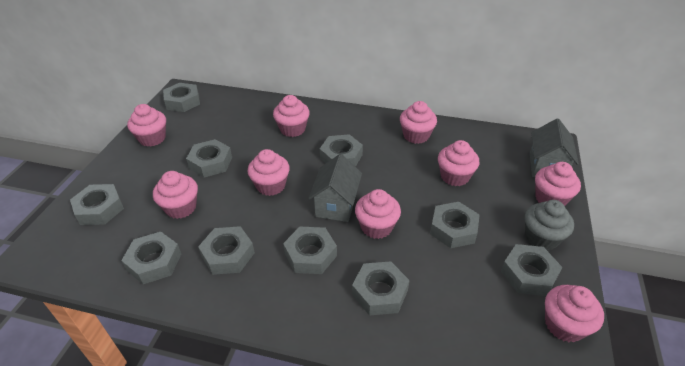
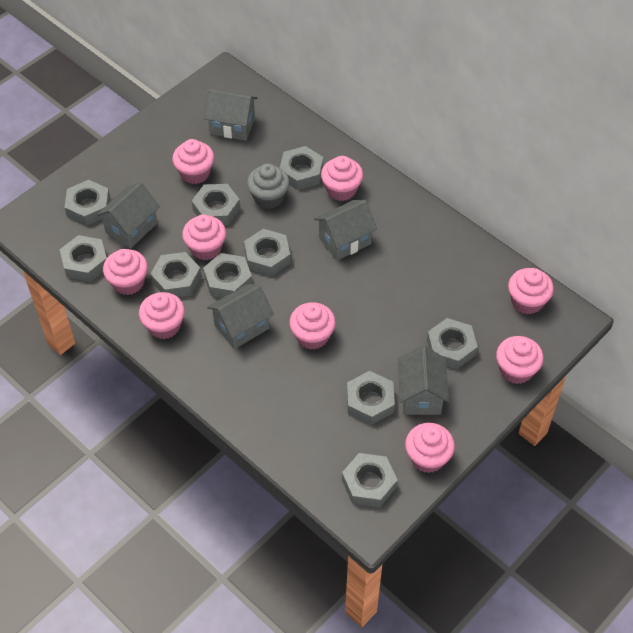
grey house: [308,154,362,222] [530,119,579,177] = 2 -> [96,182,160,249] [204,89,258,141] [207,284,274,349] [314,200,377,261] [398,345,449,415] = 5

